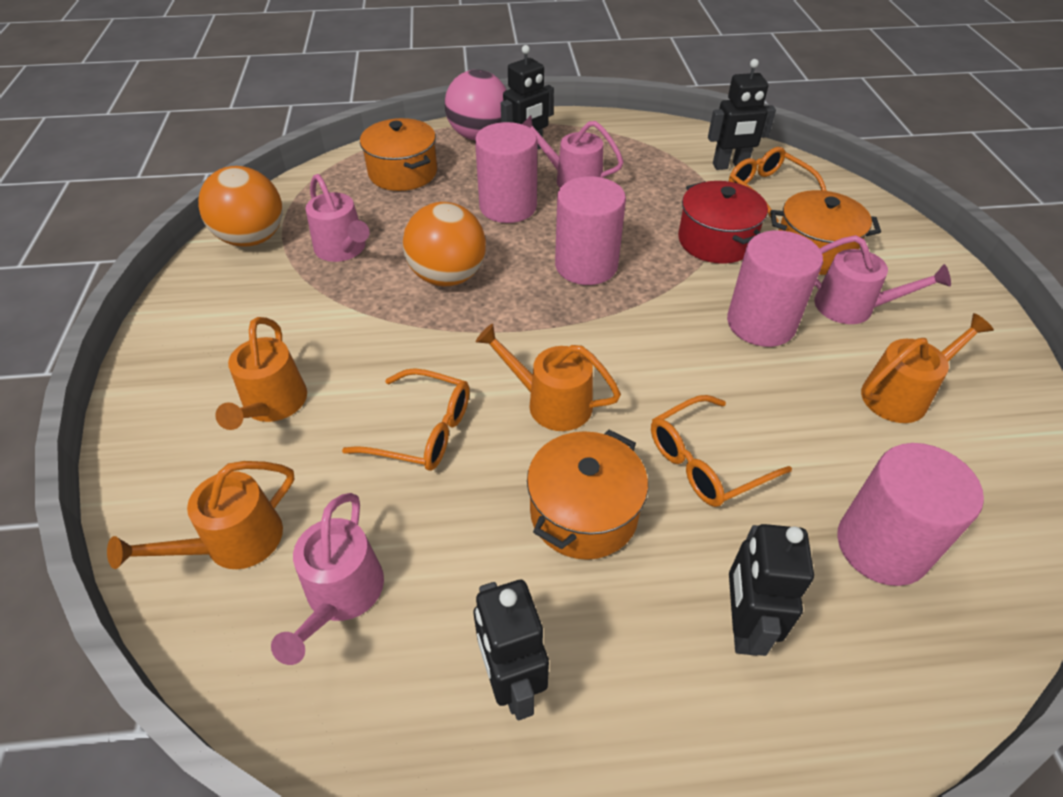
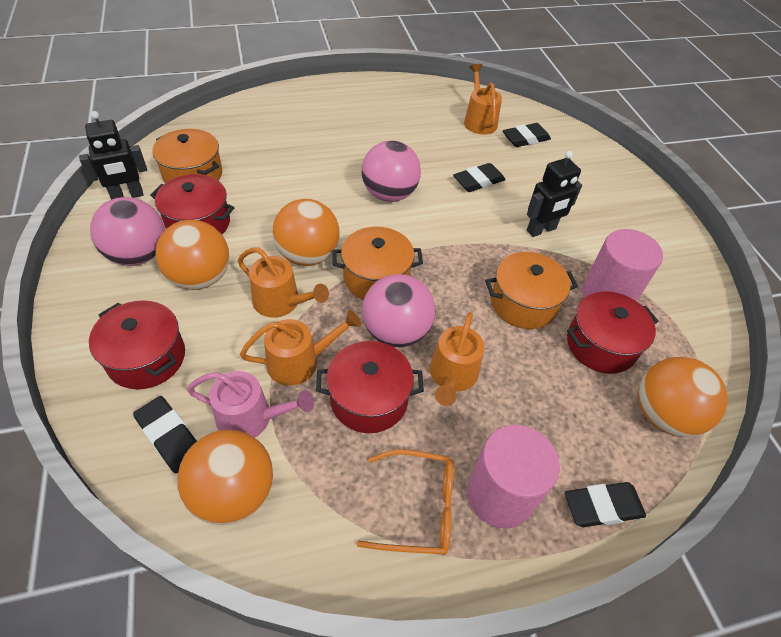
black eraser: none = 0 -> [133,396,197,473] [453,163,506,192] [503,123,551,147] [565,482,646,527] = 4
black robot: [474,580,549,720] [501,45,554,150] [708,59,776,170] [729,524,814,656] = 4 -> [79,111,147,199] [527,151,582,237] = 2
orange ball: [198,166,283,247] [403,202,486,286] = 2 -> [155,220,229,290] [177,429,273,525] [273,199,340,266] [638,357,728,437] = 4
orange glasses: [342,368,470,471] [651,395,792,507] [729,147,827,223] = 3 -> [356,449,454,555] = 1
pink ball: [445,70,506,140] = 1 -> [90,197,165,266] [362,140,421,202] [362,274,435,347] = 3
pink cylinder: [475,122,537,223] [555,176,626,285] [727,230,823,347] [837,443,984,586] = 4 -> [467,425,560,529] [582,229,663,301] = 2
pink watering can: [271,493,384,665] [306,174,370,262] [522,115,624,188] [814,235,951,324] = 4 -> [187,371,314,438] = 1
red pot: [678,181,768,264] = 1 -> [89,300,185,389] [150,174,235,234] [316,341,424,433] [567,291,658,374] = 4

